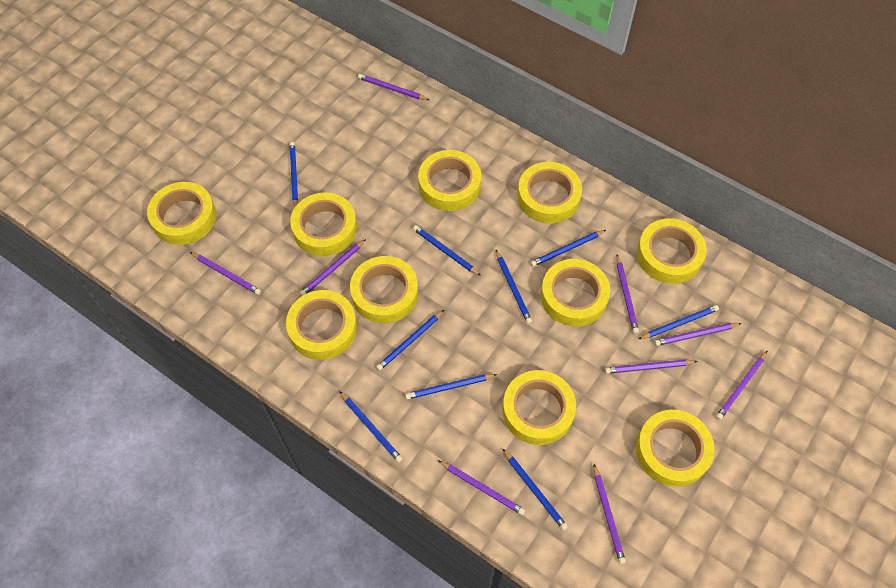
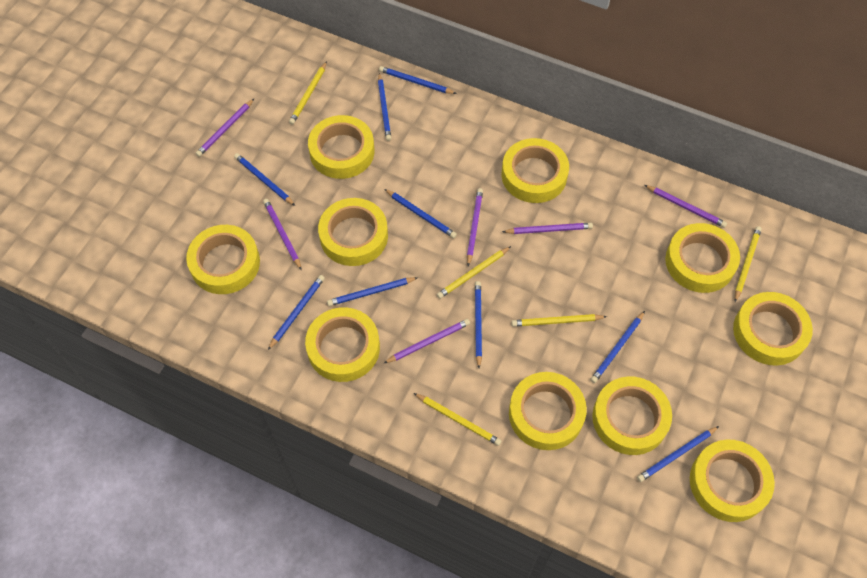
purple pencil: [190,252,261,295] [300,239,366,296] [358,74,429,100] [438,460,525,515] [594,464,626,564] [605,359,698,374] [616,255,639,334] [654,323,742,346] [716,351,767,420] = 9 -> [196,99,254,157] [263,199,302,270] [383,319,470,364] [467,188,483,266] [502,223,593,234] [644,185,727,228] = 6
yellow pencil: none = 0 -> [289,61,327,125] [414,393,502,446] [437,246,511,299] [511,314,607,327] [734,226,762,302] = 5

